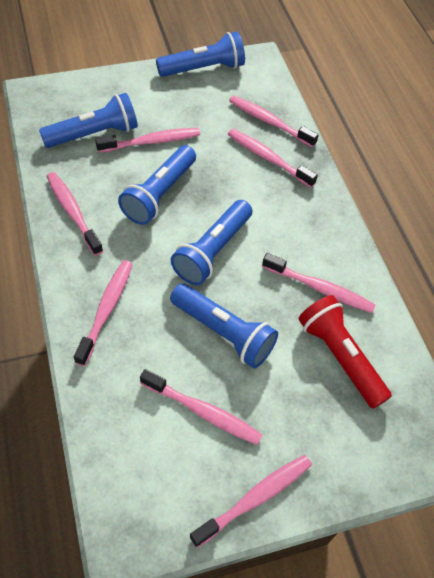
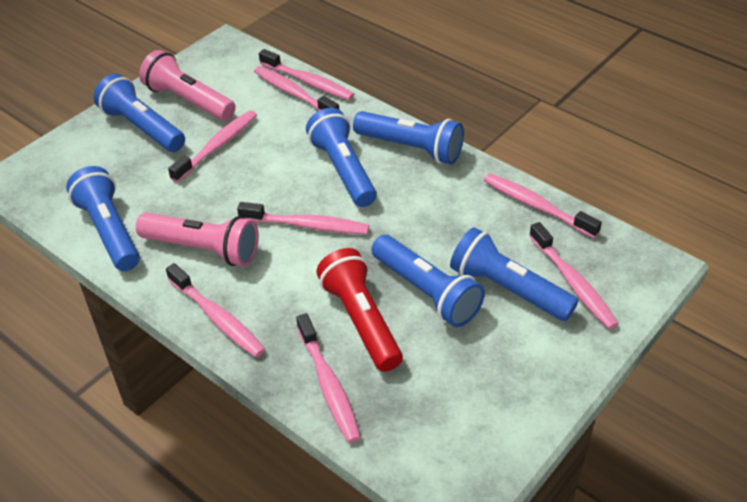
blue flashlight: [39,93,138,148] [118,145,196,225] [156,32,245,77] [170,283,278,368] [171,200,252,285] = 5 -> [66,166,140,271] [93,74,185,152] [306,108,377,207] [353,111,464,165] [372,235,485,327] [450,227,579,321] = 6
pink flashlight: none = 0 -> [136,213,259,266] [139,50,236,121] = 2

